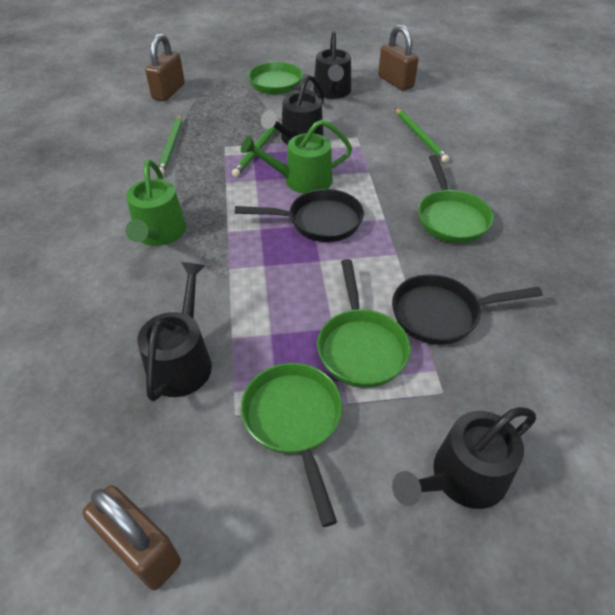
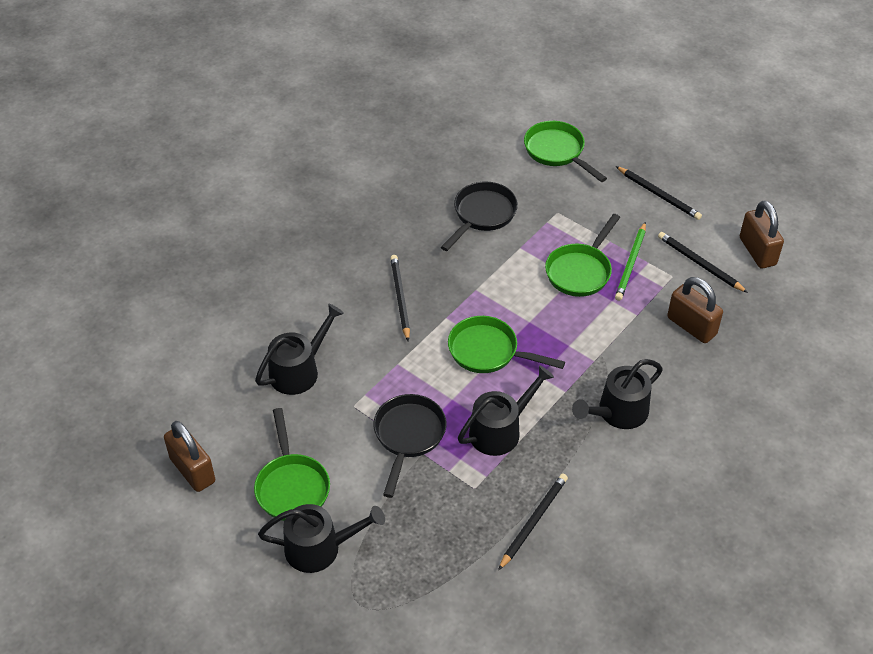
black pencil: none = 0 -> [390,255,410,341] [498,474,568,571] [616,166,702,220] [658,232,748,293] = 4
green pencil: [158,115,182,175] [232,119,280,177] [395,108,449,163] = 3 -> [615,222,646,301] = 1
green watering can: [125,160,186,246] [241,120,352,194] = 2 -> none = 0

